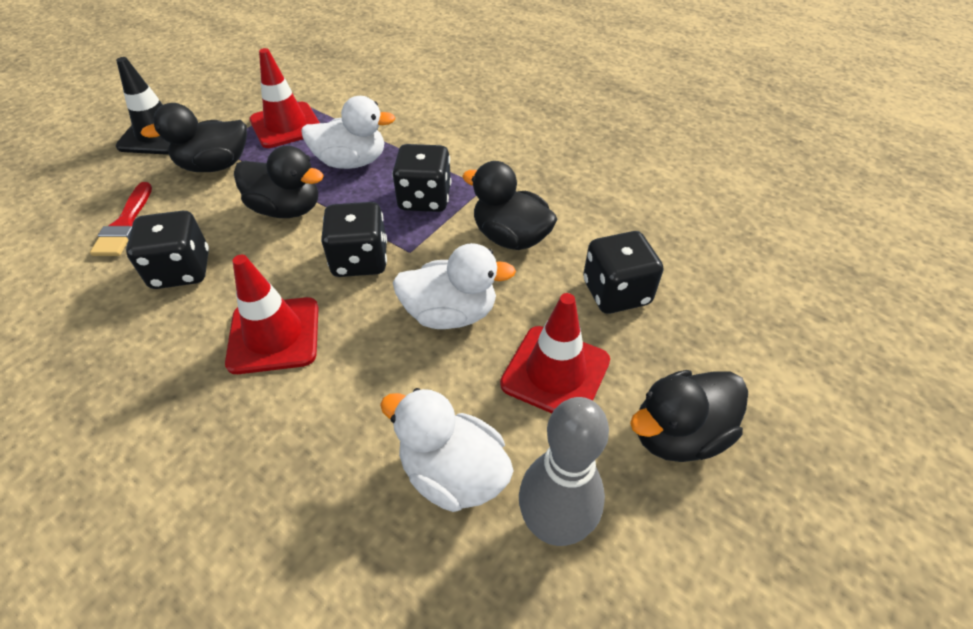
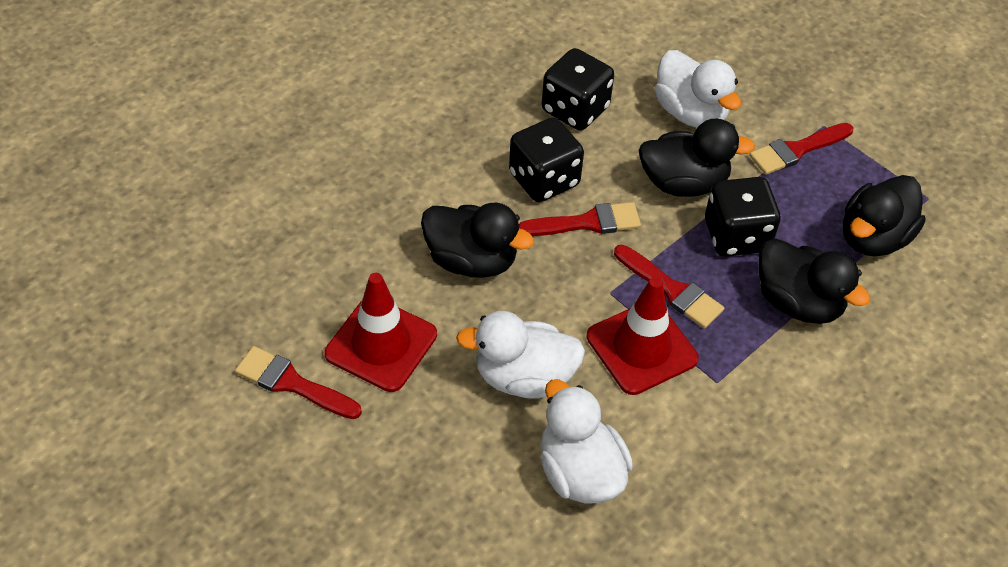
black dice: [126,211,209,289] [321,202,387,277] [392,144,451,212] [583,231,663,314] = 4 -> [509,117,584,202] [542,48,614,130] [705,177,781,257] = 3
black traffic cone: [116,57,198,155] = 1 -> none = 0
grey bowling pin: [519,397,609,546] = 1 -> none = 0
red brush: [90,182,152,256] = 1 -> [235,346,362,419] [519,202,641,236] [614,245,725,329] [749,123,853,175] = 4
red traffic cone: [225,255,319,374] [249,48,320,148] [500,293,610,413] = 3 -> [324,273,437,392] [587,277,699,395] = 2

